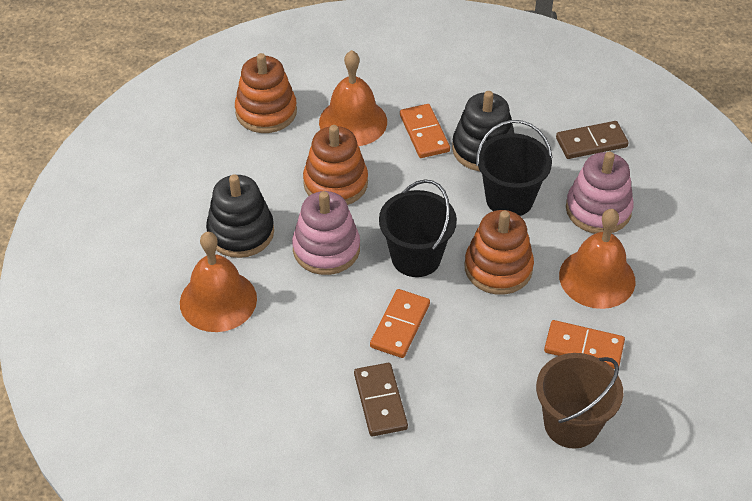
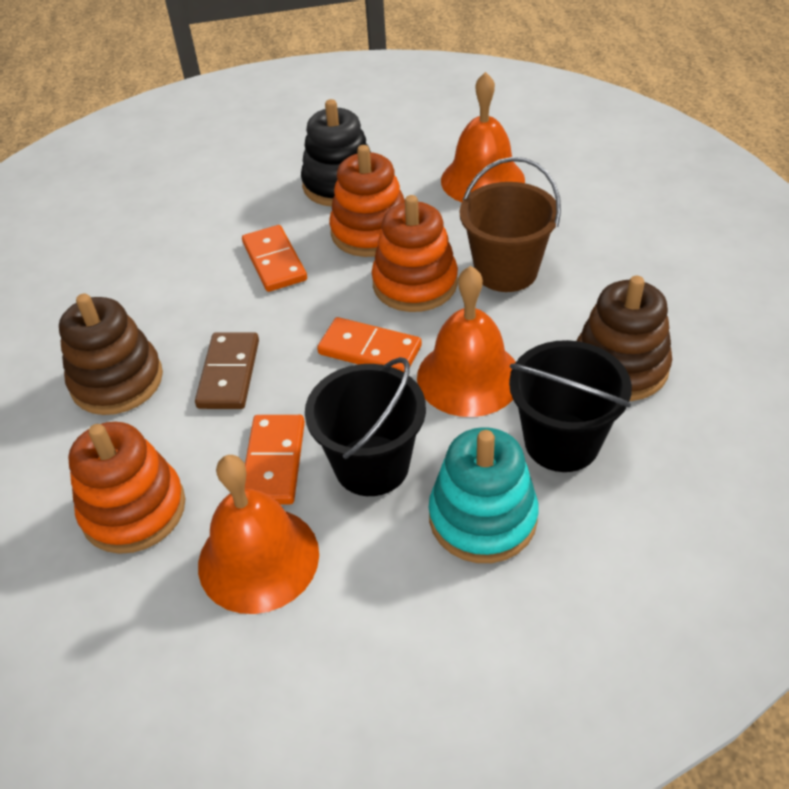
black stacking toy: [206,174,274,258] [452,91,514,171] = 2 -> [301,99,371,207] = 1
brown domino: [354,363,408,436] [556,121,629,159] = 2 -> [195,332,259,409] = 1
brown stacking toy: none = 0 -> [59,294,163,415] [577,276,672,401] = 2
pink stacking toy: [292,191,360,275] [566,152,634,233] = 2 -> none = 0
turquoise stacking toy: none = 0 -> [429,427,539,563] = 1

